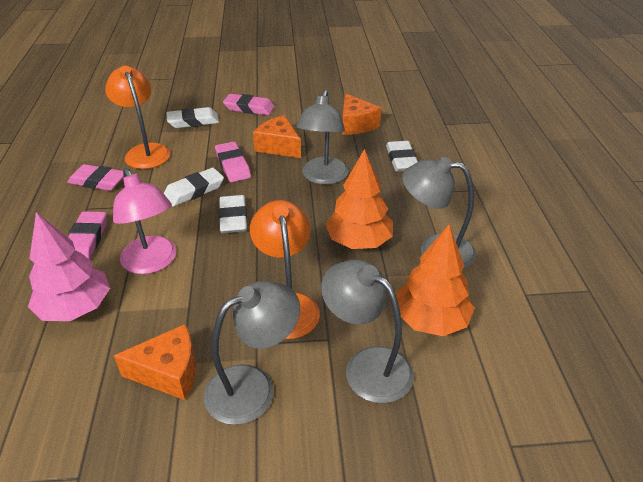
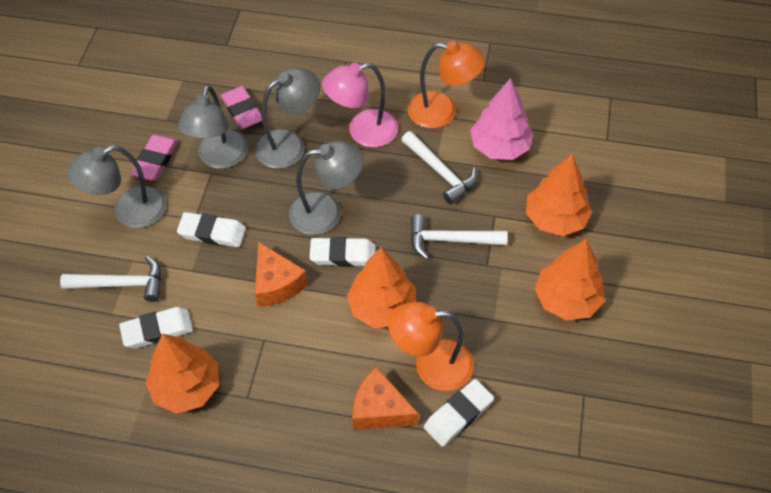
orange cheese: [114,324,196,400] [253,115,301,158] [342,93,381,135] = 3 -> [255,242,308,307] [352,367,419,430] = 2
orange tree: [325,149,393,249] [396,224,475,336] = 2 -> [145,334,219,414] [347,248,416,328] [526,154,592,236] [534,239,605,320] = 4
pink eraser: [67,164,124,191] [68,211,106,260] [215,142,251,182] [223,94,275,115] = 4 -> [130,135,178,181] [221,86,262,129] = 2
white hammer: none = 0 -> [60,256,161,302] [401,131,477,204] [411,215,508,260] = 3

